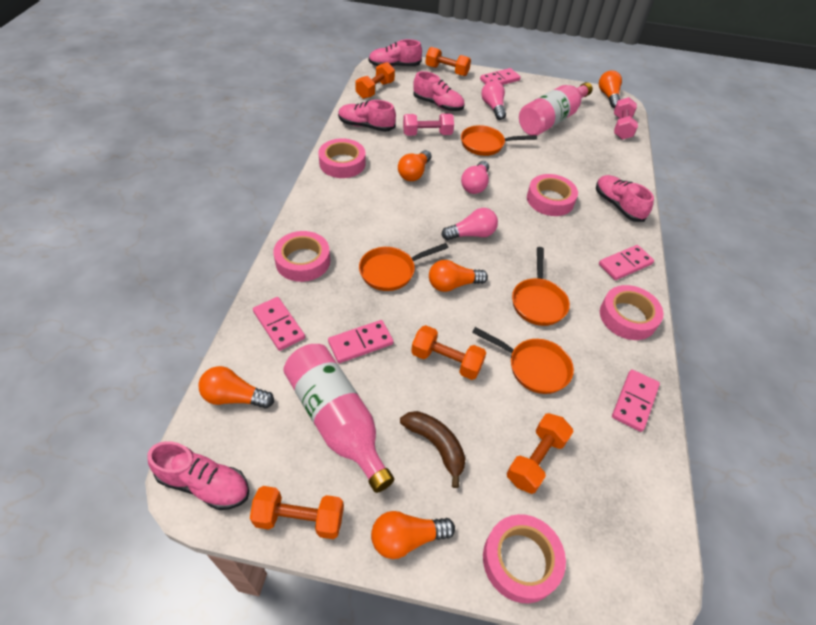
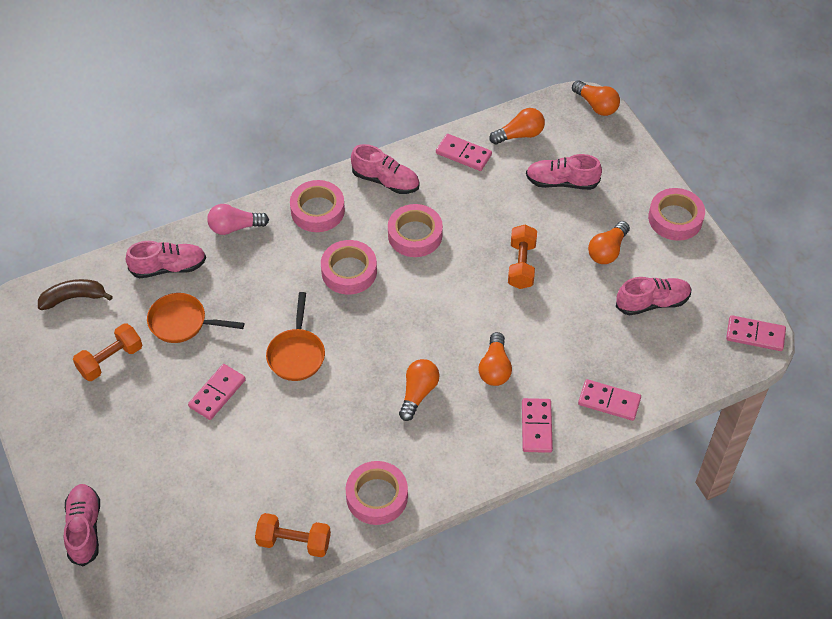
orange dumbbell: [250,486,344,539] [355,62,395,99] [411,325,486,380] [425,47,471,76] [507,413,573,494] = 5 -> [73,323,142,381] [255,513,331,557] [508,225,537,289] = 3
orange pan: [359,243,448,291] [461,125,537,156] [472,327,574,394] [512,247,570,326] = 4 -> [147,293,245,343] [266,292,325,381] = 2
pink bottle: [283,344,394,493] [519,82,593,135] = 2 -> none = 0
pink dumbbell: [403,113,454,136] [614,97,638,139] = 2 -> none = 0
pink light bulb: [441,208,498,240] [461,161,489,194] [481,81,506,120] = 3 -> [207,204,269,235] = 1

